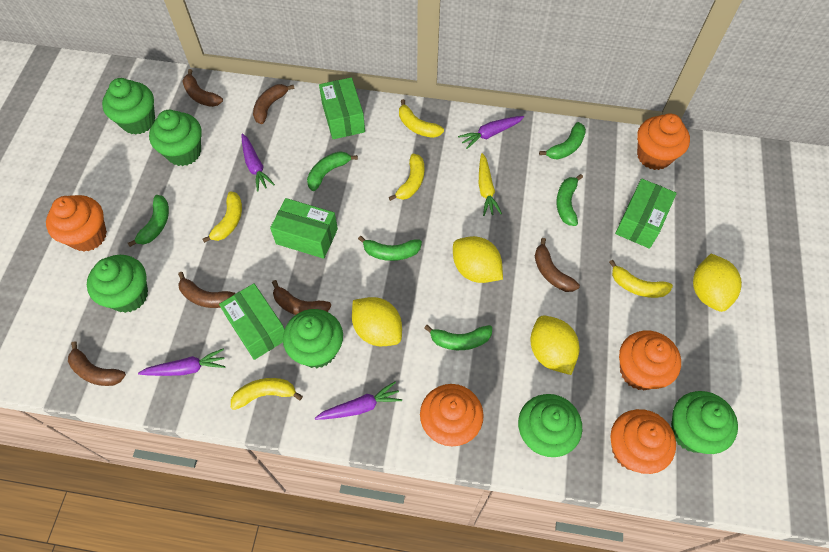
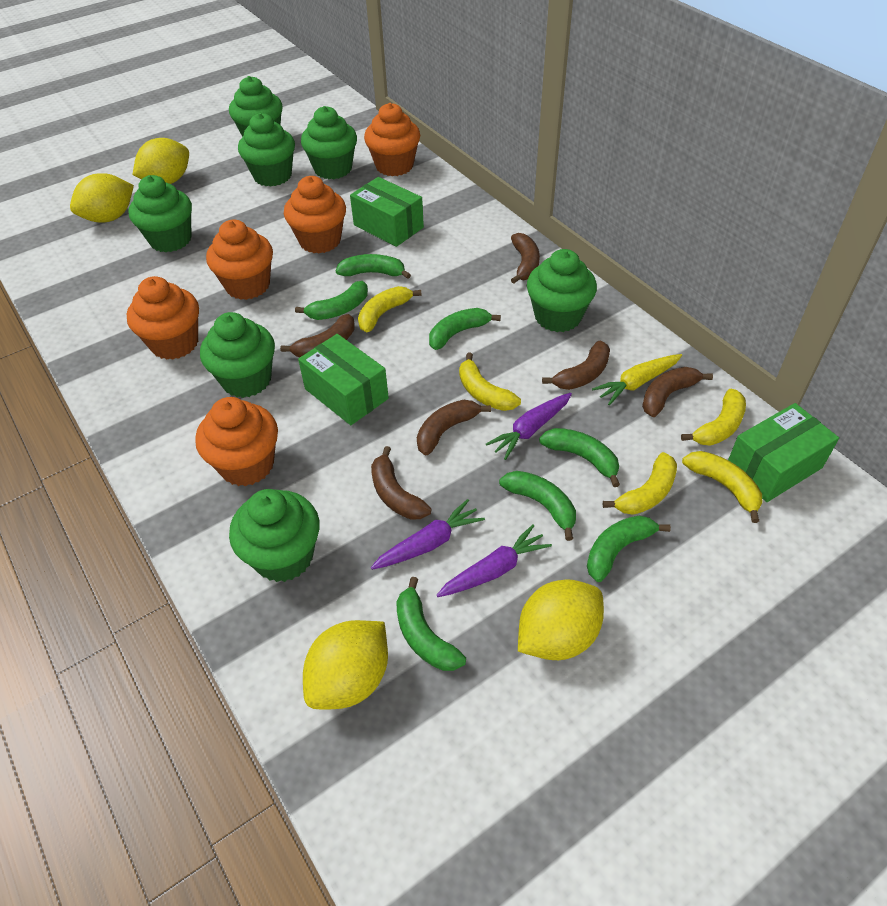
green banana: [128,195,169,247] [307,151,358,191] [358,236,422,261] [424,325,492,350] [539,122,586,160] [556,174,583,226] = 6 -> [295,281,368,320] [336,254,411,279] [396,577,466,671] [429,308,501,350] [499,471,576,541] [539,428,620,487] [587,516,671,582] = 7
green box: [219,283,285,360] [270,198,338,259] [319,77,365,139] [615,179,677,249] = 4 -> [298,334,389,425] [350,177,424,247] [728,403,839,502] = 3
green cupcake: [87,255,148,313] [102,78,155,135] [149,110,201,166] [283,309,343,368] [518,394,582,457] [671,391,738,454] = 6 -> [128,175,192,252] [200,312,275,398] [229,76,283,137] [229,489,320,582] [238,113,295,187] [301,106,357,179] [527,249,597,332] = 7
purple carrot: [138,348,226,376] [242,134,275,192] [315,382,402,420] [458,116,524,149] = 4 -> [371,499,485,570] [436,524,552,597] [486,393,572,460] = 3

